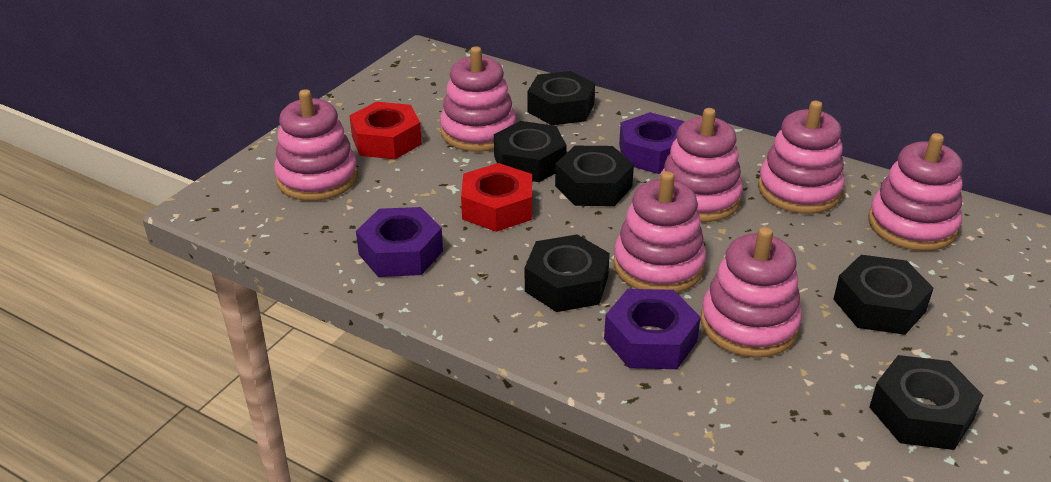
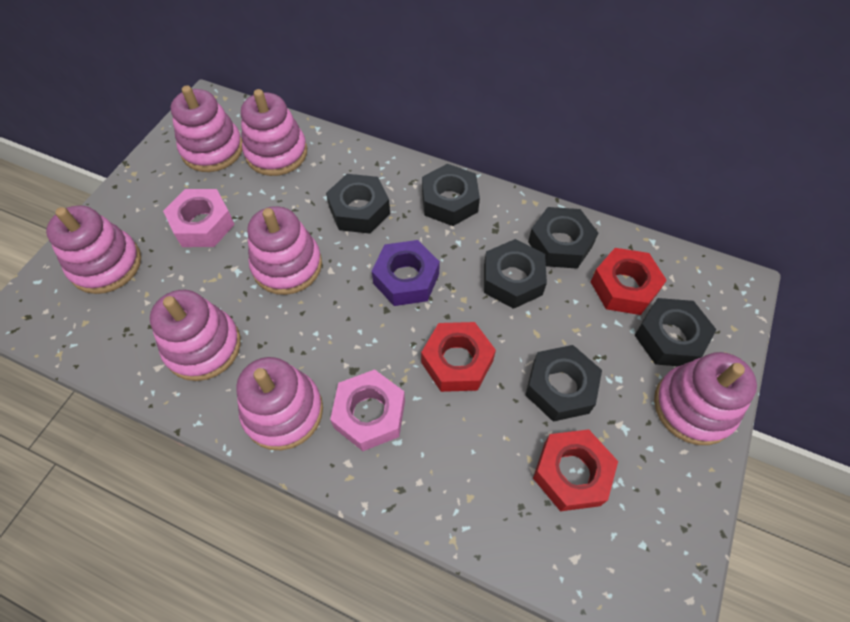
pink nut: none = 0 -> [163,189,235,247] [330,369,405,451] = 2
purple nut: [356,207,443,277] [604,289,701,369] [619,112,684,174] = 3 -> [372,240,440,306] = 1
red nut: [349,102,422,159] [461,163,532,232] = 2 -> [421,322,496,392] [533,429,618,511] [591,248,667,315] = 3

